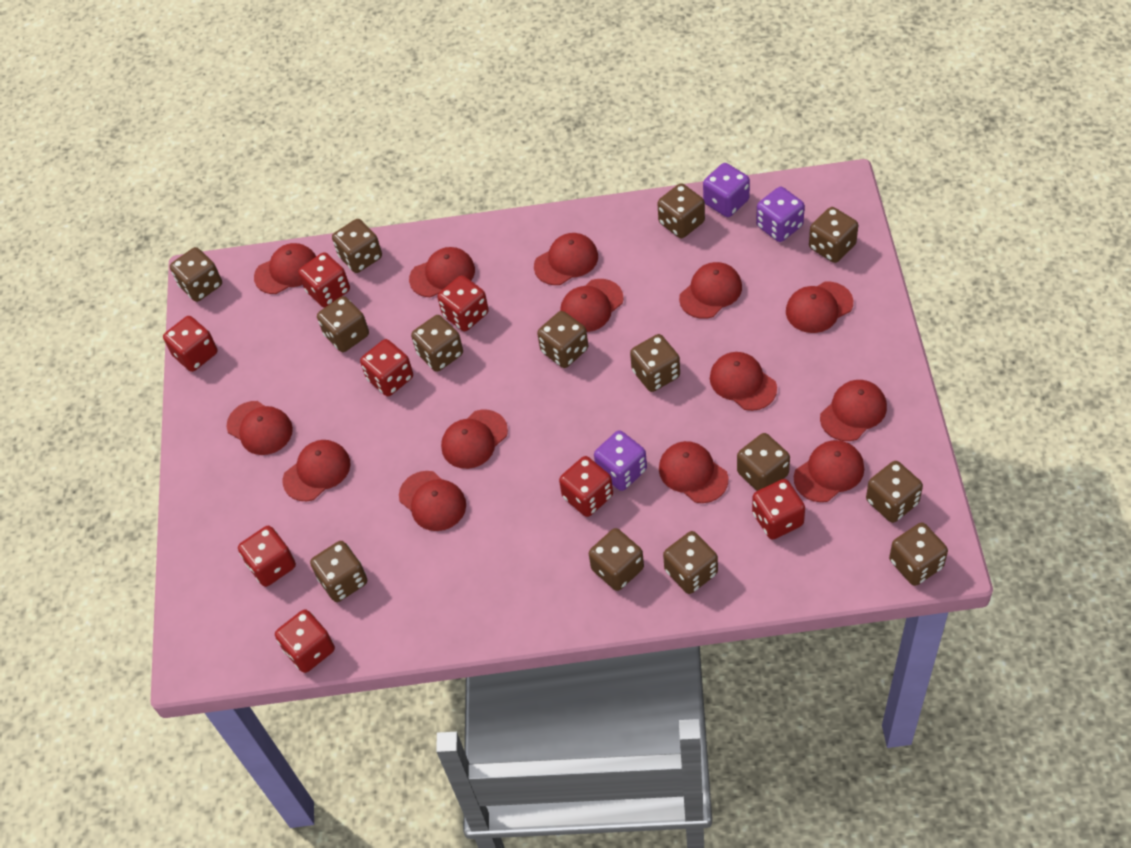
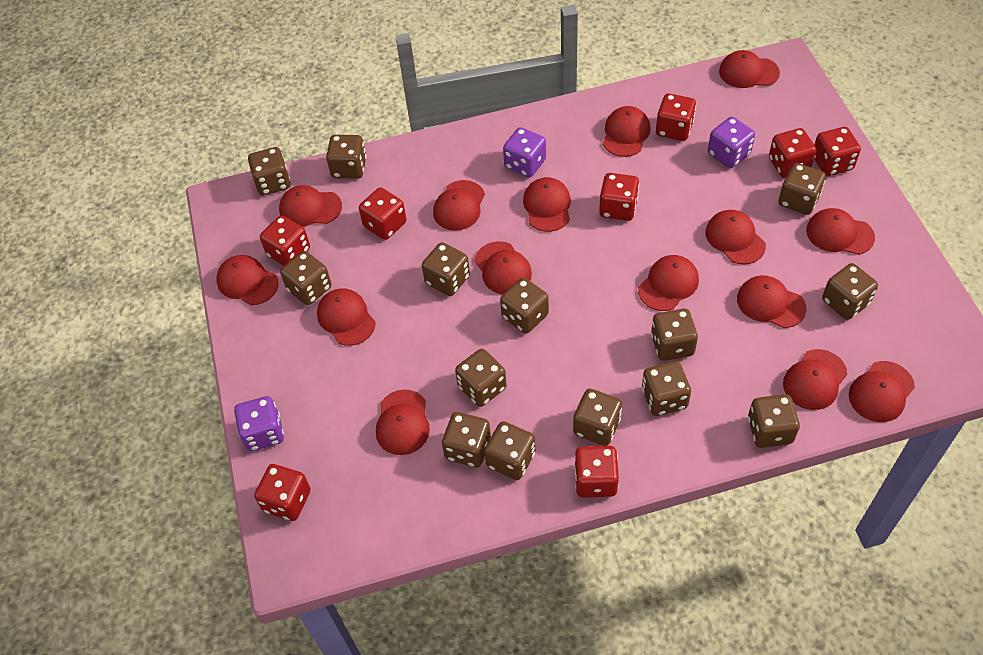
red cap: [227,401,293,455] [254,243,316,294] [283,440,350,501] [399,471,466,531] [409,247,475,297] [441,410,508,469] [534,233,598,285] [560,279,624,332] [659,441,728,503] [679,262,742,319] [710,352,777,411] [786,282,853,333] [794,440,864,502] [820,380,887,441] = 14 -> [216,255,278,305] [279,185,342,227] [317,288,376,346] [376,390,430,455] [433,180,485,231] [475,241,532,294] [523,177,571,232] [603,106,651,157] [638,255,699,311] [705,210,766,264] [719,50,780,88] [737,275,806,328] [783,349,847,410] [806,208,875,255] [849,361,915,422] = 15

